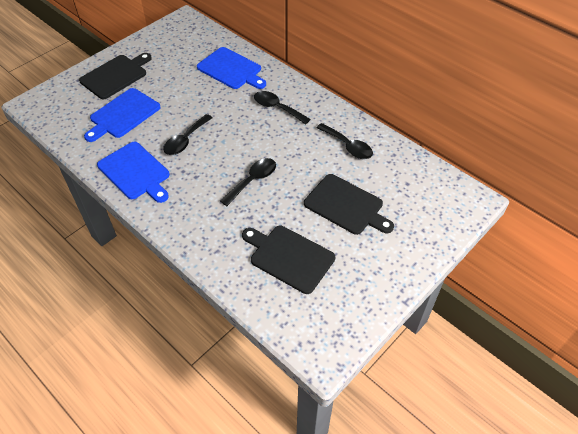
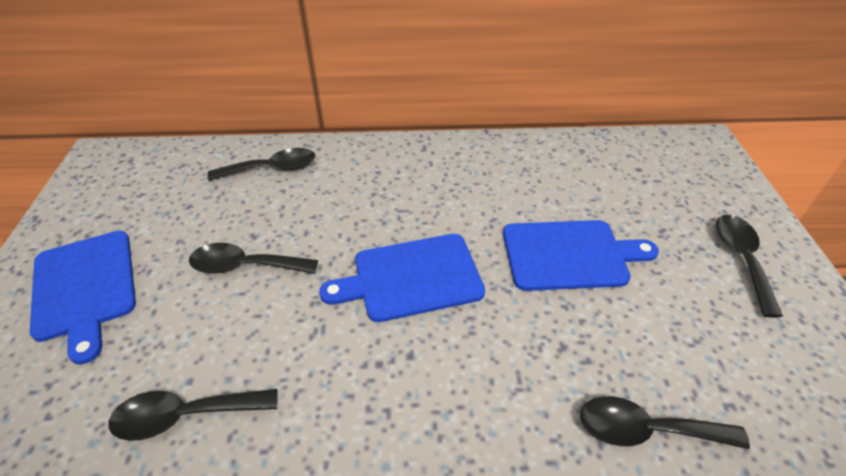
black cutting board: [79,53,152,99] [242,226,335,294] [304,174,394,235] = 3 -> none = 0
black spoon: [163,114,213,155] [220,158,276,206] [254,91,310,124] [316,123,373,159] = 4 -> [108,389,278,441] [189,243,318,274] [208,148,315,181] [580,396,750,449] [716,215,783,318] = 5

